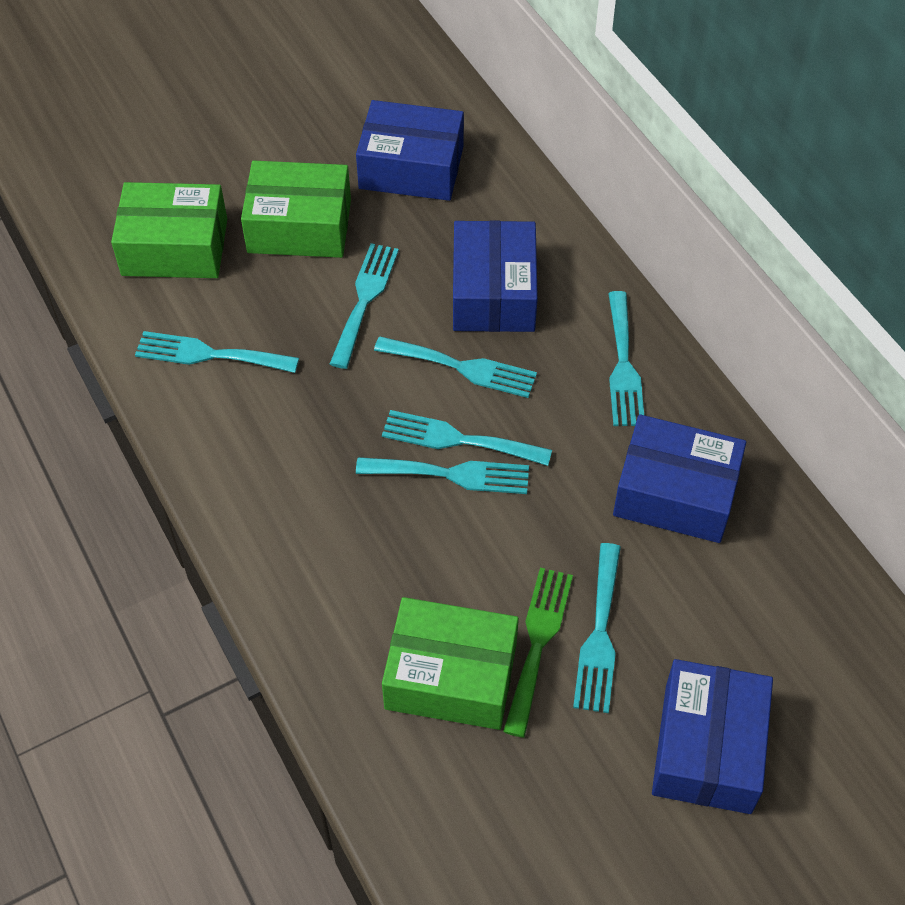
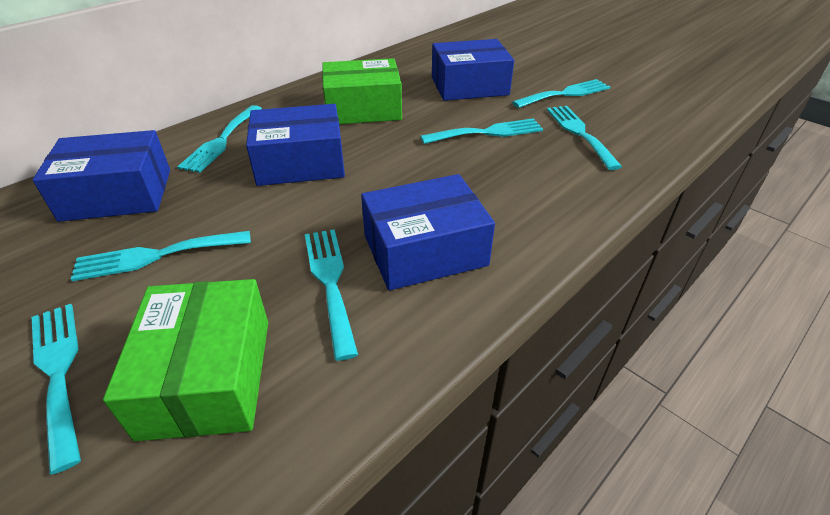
green box: [111,182,227,278] [241,161,351,258] [382,597,519,730] = 3 -> [103,279,268,441] [322,58,402,124] = 2
green fork: [503,568,573,738] = 1 -> none = 0

